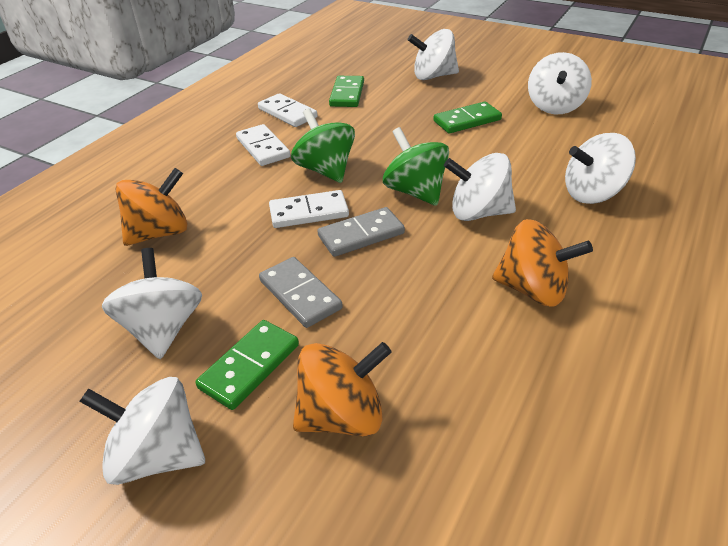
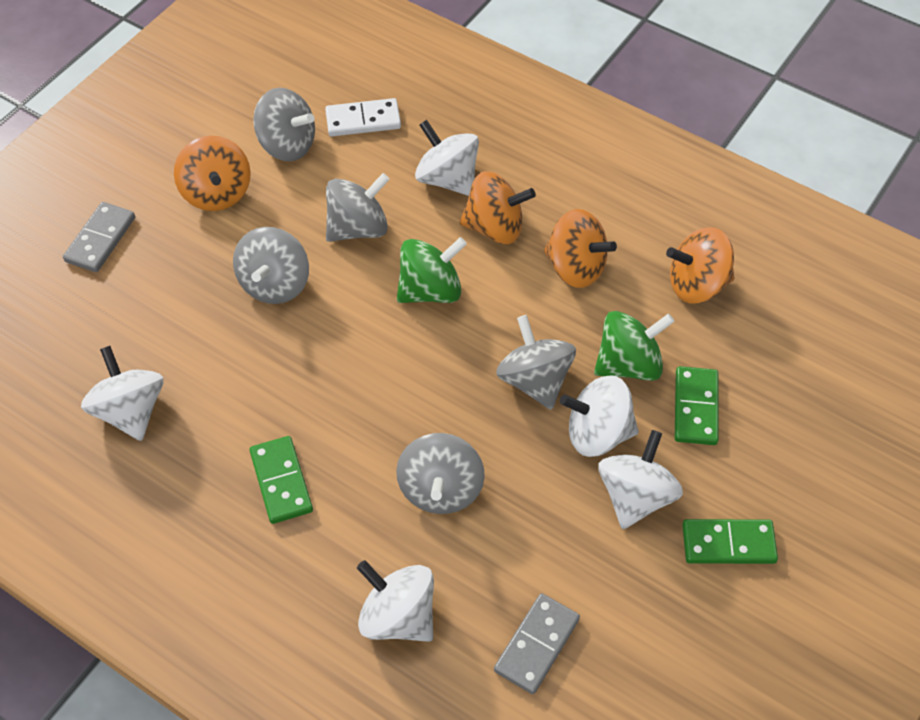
grey spinning top: none = 0 -> [233,227,309,304] [253,88,315,162] [326,173,390,242] [396,433,485,514] [496,315,576,410] = 5
orange spinning top: [115,168,188,246] [293,342,392,436] [492,219,593,307] = 3 -> [174,136,251,211] [459,171,536,244] [544,209,617,288] [666,227,734,304] = 4
white domino: [236,124,291,166] [258,93,317,127] [269,190,349,228] = 3 -> [325,98,401,136] = 1
white spinning top: [79,377,205,485] [102,248,202,359] [408,29,459,80] [444,153,516,221] [528,52,592,114] [565,133,636,204] = 6 -> [81,346,164,441] [357,560,434,642] [415,120,479,196] [560,375,639,457] [598,430,683,529] = 5

